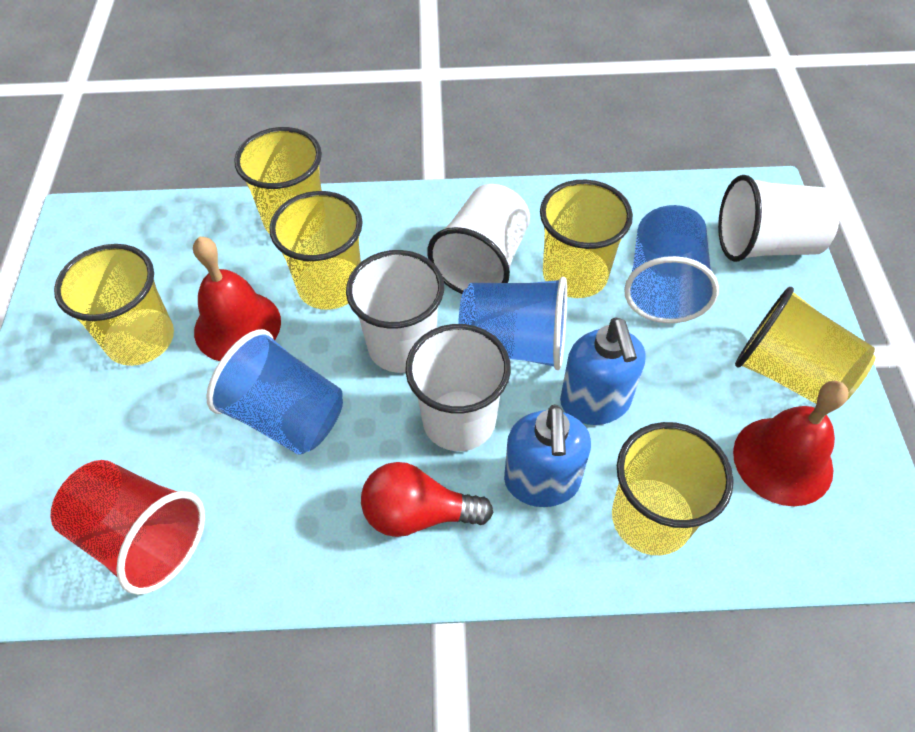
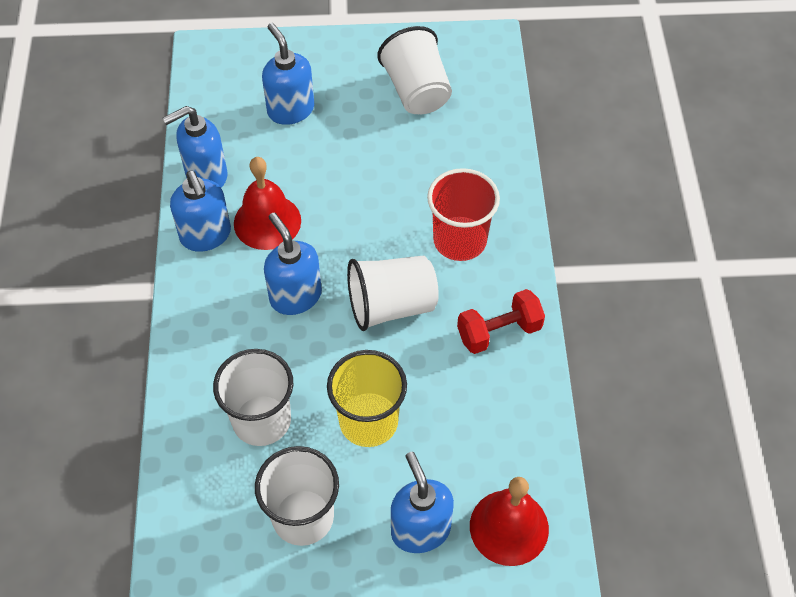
blue cup: [206,329,343,455] [458,277,567,370] [624,205,719,323] = 3 -> none = 0
blue soap dispenser: [504,404,591,507] [560,317,646,425] = 2 -> [163,106,228,188] [170,171,231,252] [262,23,314,125] [264,213,322,315] [391,452,454,553] = 5
red dumbbell: none = 0 -> [457,289,545,354] = 1
red light bulb: [361,462,493,537] = 1 -> none = 0
yellow cup: [54,244,174,366] [234,127,322,234] [269,191,363,310] [540,180,633,298] [612,422,734,555] [735,287,876,404] = 6 -> [327,350,407,447] = 1

